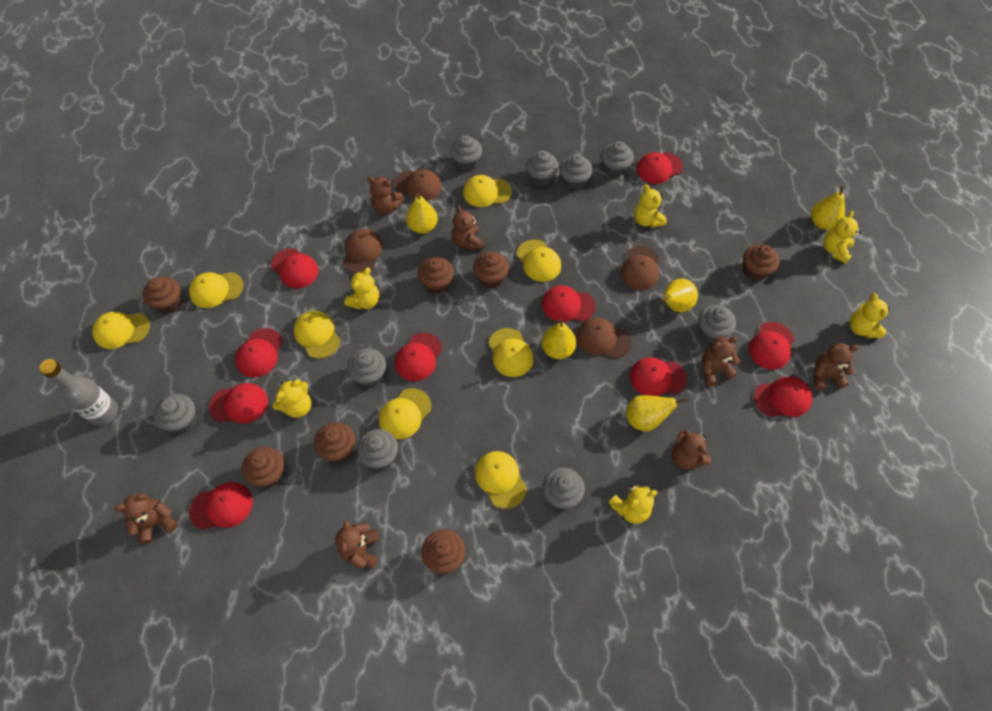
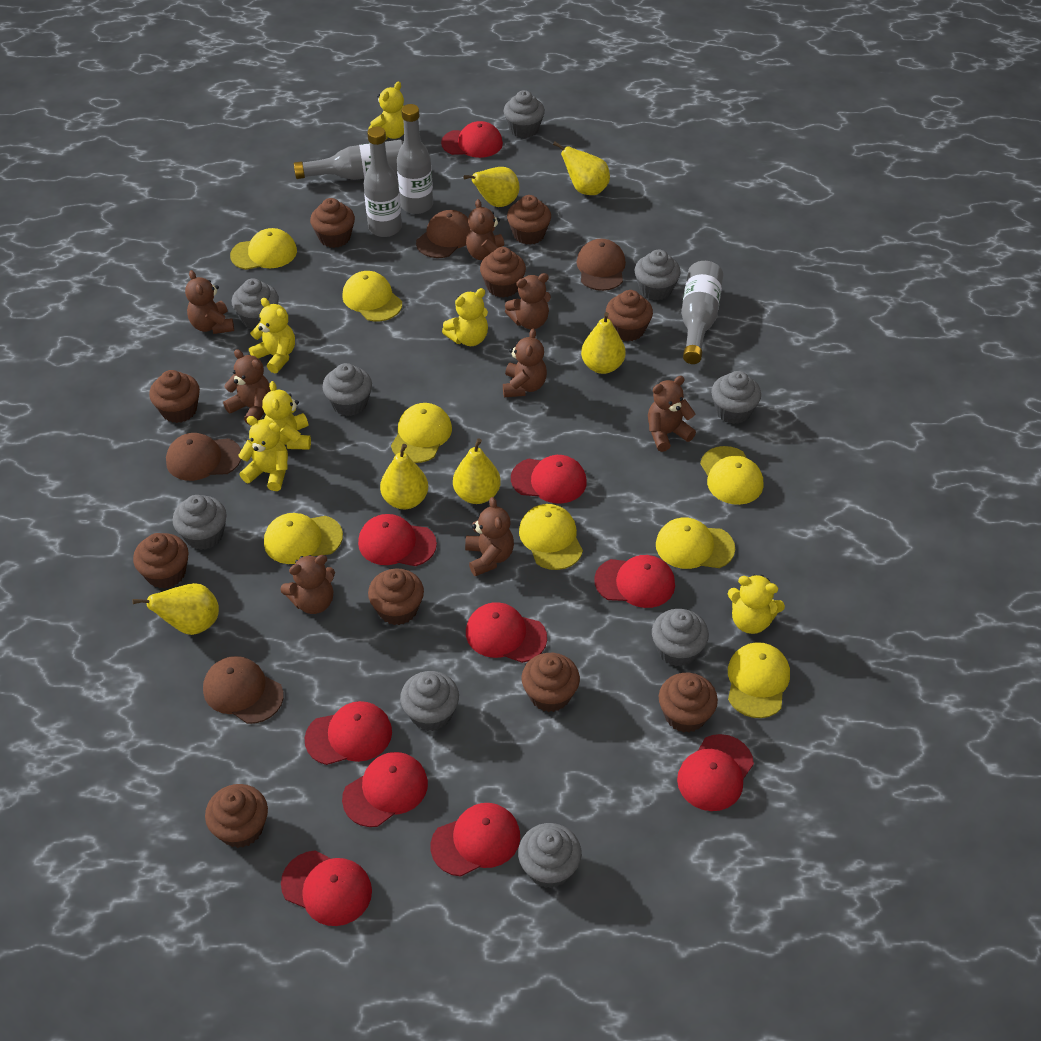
brown cupcake: [142,276,182,314] [242,447,284,487] [314,422,355,462] [418,257,454,294] [421,529,465,574] [473,252,509,288] [743,244,780,281] = 7 -> [133,533,189,589] [149,370,200,423] [205,784,268,848] [310,198,355,248] [368,568,424,625] [480,247,526,298] [507,195,551,245] [522,653,580,712] [606,290,653,341] [659,673,718,733] = 10
brown teddy bear: [115,493,178,544] [335,520,379,569] [367,177,404,214] [452,205,484,250] [672,430,711,470] [702,337,740,386] [814,343,859,390] = 7 -> [185,270,234,334] [223,349,271,426] [280,555,335,614] [465,497,514,576] [466,199,504,260] [503,328,547,397] [505,273,551,329] [648,376,696,452] = 8
grey bottle: [39,359,118,426] = 1 -> [294,140,403,180] [364,127,402,237] [397,104,433,214] [681,261,723,364] = 4
yellow pear: [406,193,438,234] [542,319,577,359] [626,395,688,431] [660,278,698,312] [811,186,845,230] = 5 -> [132,583,219,635] [380,444,428,509] [453,439,501,504] [464,167,520,207] [553,141,610,195] [581,312,626,374] = 6

